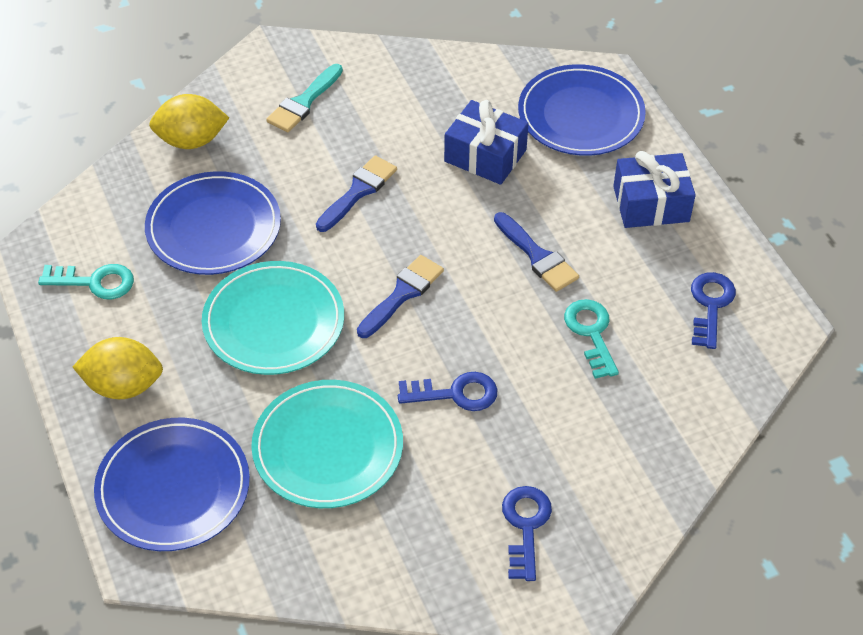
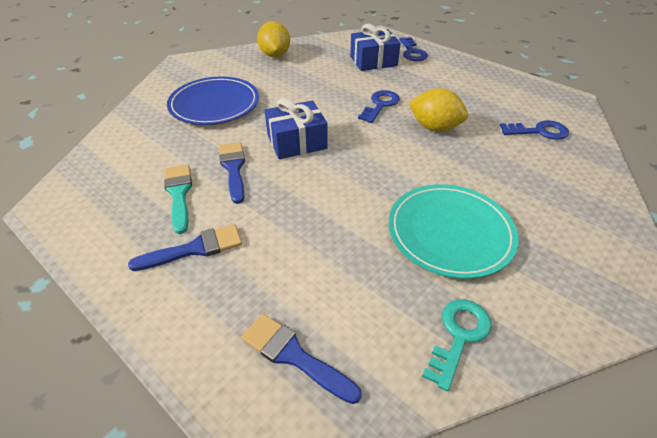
blue plate: [94,418,250,551] [145,171,281,275] [518,64,646,156] = 3 -> [167,77,259,125] = 1
turquoise key: [38,264,134,299] [564,299,619,379] = 2 -> [422,299,492,391] = 1
turquoise plate: [202,261,344,375] [251,380,403,508] = 2 -> [388,184,519,279] = 1

